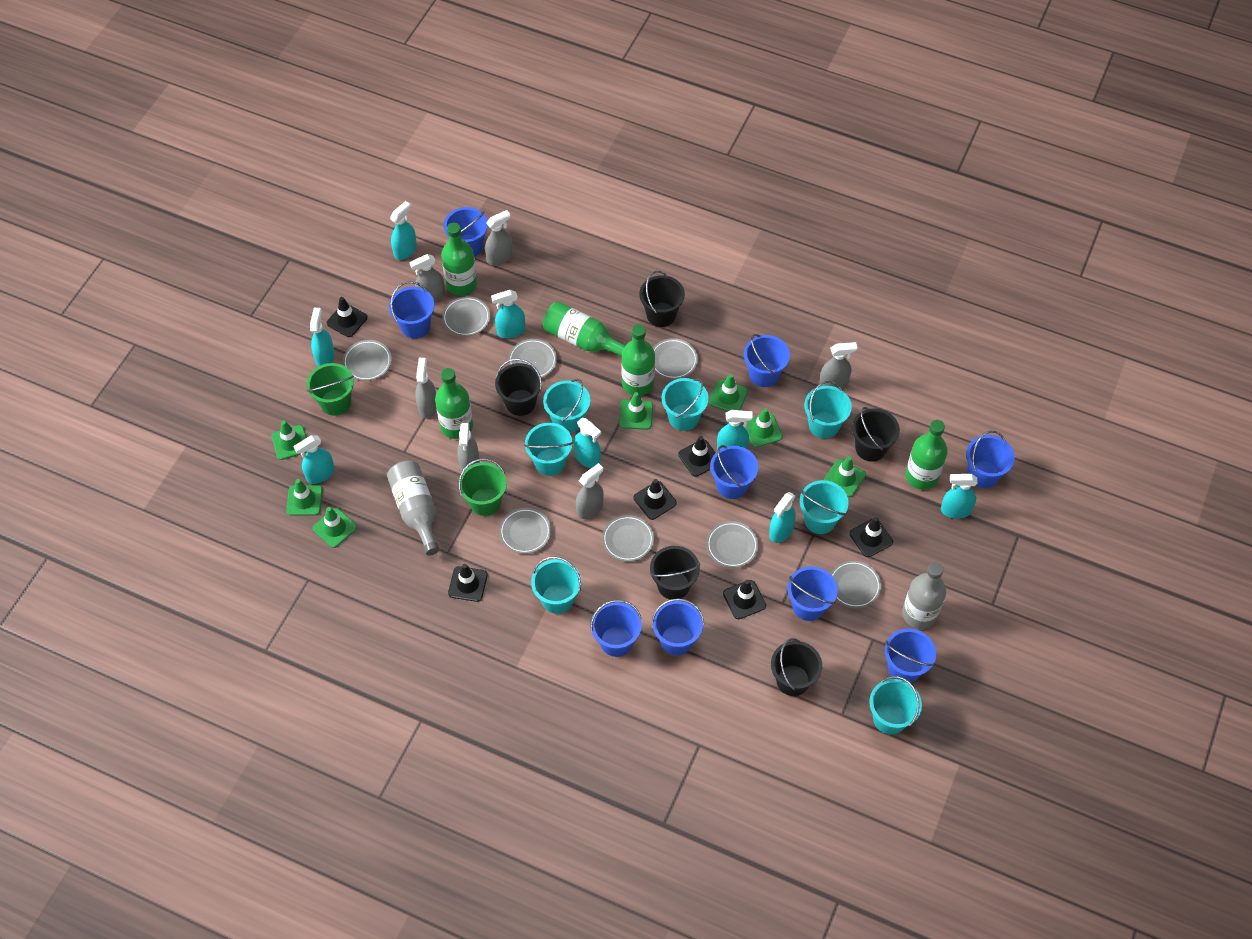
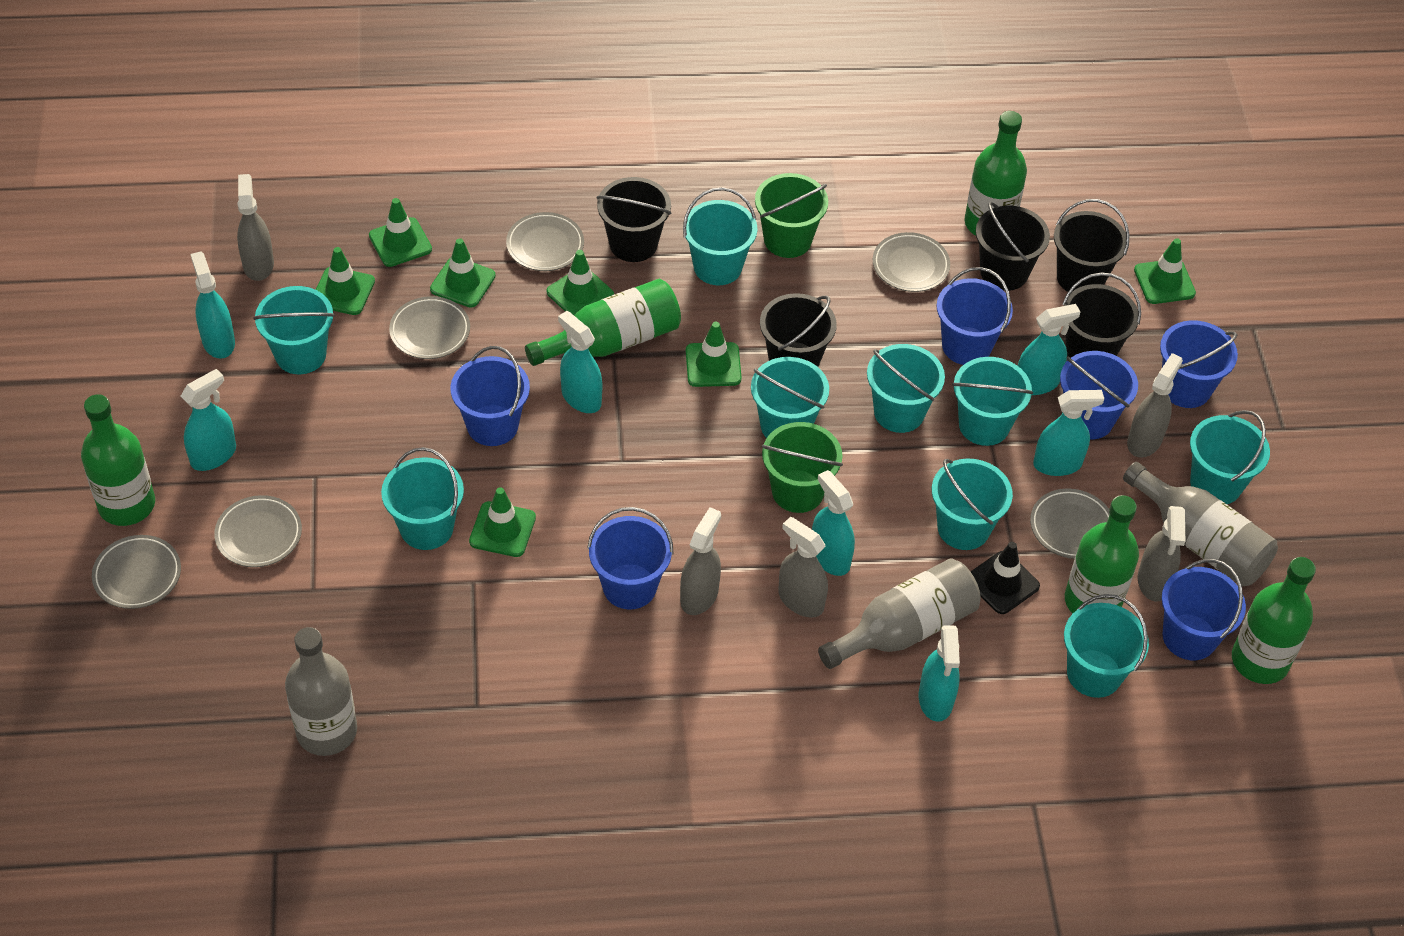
black traffic cone: [327,297,368,337] [448,564,488,602] [633,479,677,520] [678,436,715,476] [723,580,766,619] [849,517,893,557] = 6 -> [970,542,1040,614] = 1
blue bucket: [389,281,434,339] [444,207,488,257] [590,600,642,657] [651,598,704,655] [710,445,758,499] [744,334,790,387] [787,566,838,621] [885,629,936,683] [966,431,1015,488] = 9 -> [451,346,530,446] [587,507,674,609] [936,267,1013,365] [1060,351,1138,439] [1160,320,1238,408] [1162,559,1246,660] = 6
grey bottle: [387,461,439,555] [902,562,946,629] = 2 -> [285,627,357,756] [818,558,981,669] [1123,462,1278,587] = 3
grey plate: [343,340,392,381] [442,297,490,336] [499,508,551,554] [508,339,557,378] [602,515,654,562] [653,338,698,379] [706,521,758,568] [831,561,881,608] = 8 -> [92,535,181,609] [214,495,302,567] [389,296,470,359] [506,212,584,271] [873,232,950,292] [1030,489,1110,559] = 6
grey spray bottle: [409,254,445,302] [415,358,437,419] [457,423,479,471] [485,210,513,265] [576,463,604,519] [819,342,858,389] = 6 -> [237,174,274,281] [680,507,721,615] [778,517,828,617] [1127,353,1183,457] [1138,506,1185,602] = 5
turquoise bucket: [524,423,574,476] [531,557,581,614] [543,379,590,433] [661,378,709,431] [800,480,849,534] [804,381,852,439] [869,676,922,735] = 7 -> [254,286,335,374] [381,447,464,550] [683,187,758,285] [751,357,829,438] [867,344,945,433] [932,458,1013,550] [952,357,1033,446] [1064,594,1149,698] [1190,410,1270,504] = 9
turquoise spray bottle: [293,435,335,484] [310,308,335,367] [390,201,417,260] [491,290,525,338] [574,418,601,468] [717,410,753,450] [769,492,796,543] [941,474,978,519] = 8 -> [181,369,236,471] [190,251,235,359] [558,311,602,413] [812,470,855,576] [919,625,960,722] [1018,304,1081,395] [1033,390,1104,476] = 7

